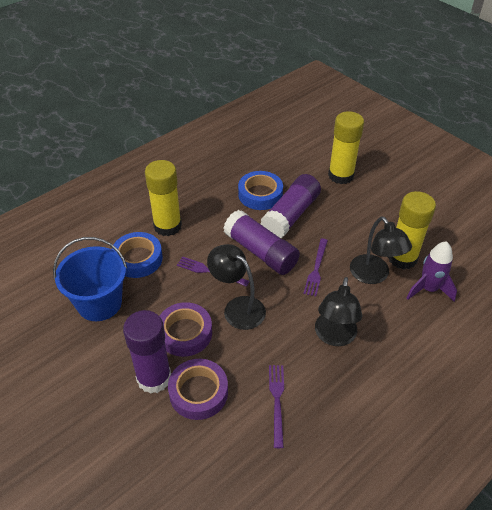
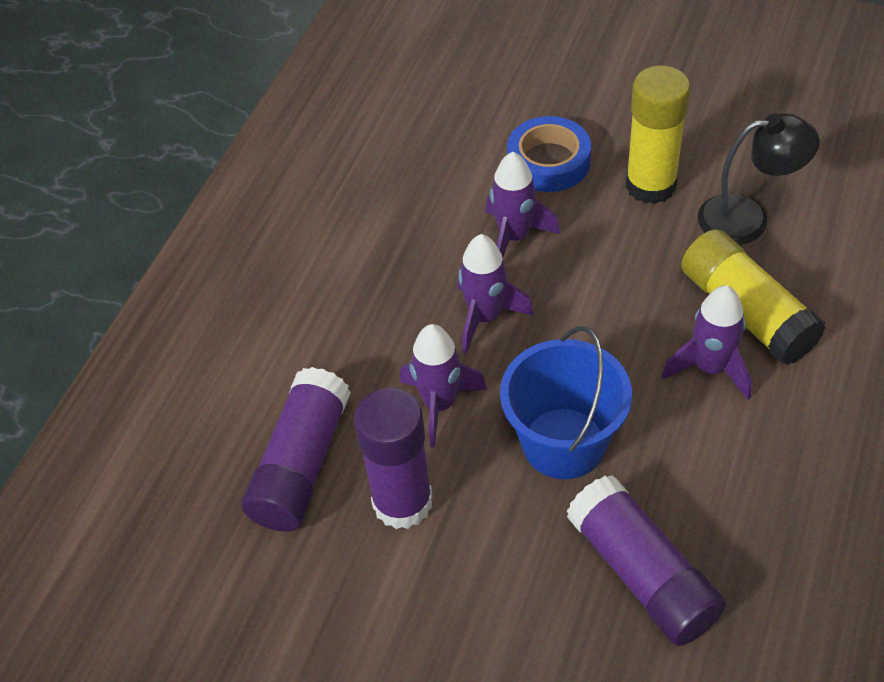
black lamp: [207,244,266,330] [315,277,362,346] [350,216,412,284] = 3 -> [698,113,820,245] = 1
blue tape: [112,232,163,278] [238,171,283,210] = 2 -> [507,116,591,192] = 1
purple fork: [177,256,249,287] [269,365,284,448] [303,238,328,296] = 3 -> none = 0
purple rocket: [407,241,457,302] = 1 -> [400,324,487,448] [457,234,533,354] [486,152,560,257] [662,285,752,400] = 4
purple tape: [159,302,212,357] [168,359,228,420] = 2 -> none = 0
yellow glue stick: [145,160,182,236] [328,111,364,184] [388,191,436,270] = 3 -> [626,66,690,204] [681,229,826,365] = 2

